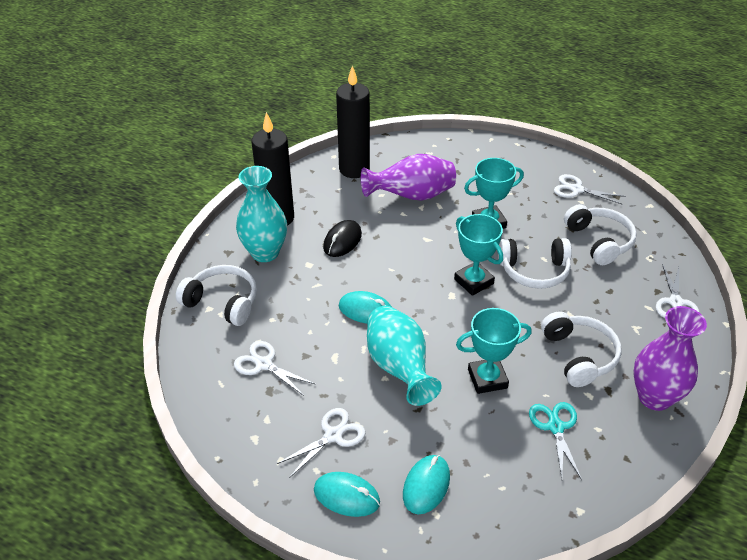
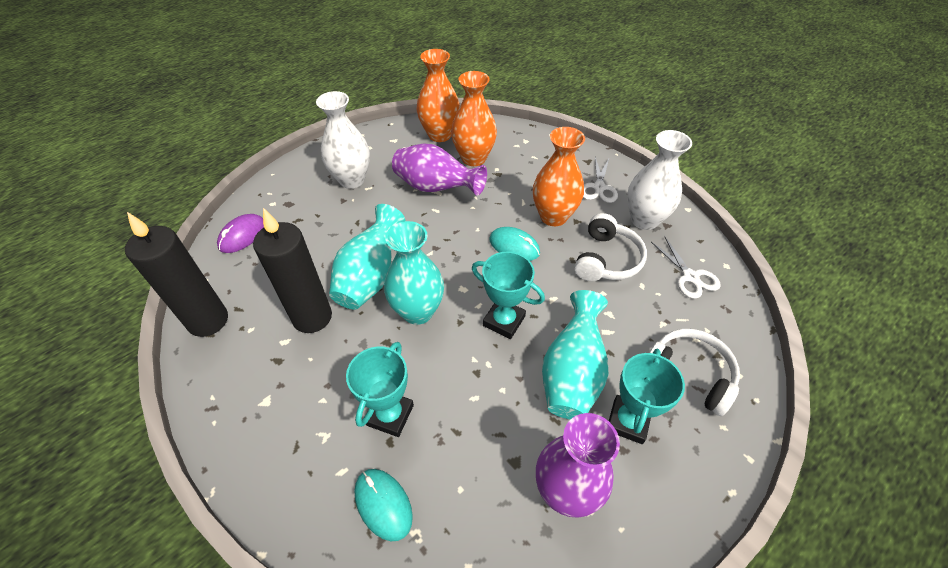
black mouse: [323,220,362,257] = 1 -> none = 0
orange vase: none = 0 -> [417,49,460,142] [451,71,497,166] [533,127,585,226] = 3
purple mouse: none = 0 -> [217,214,264,253] = 1
turquoise mouse: [314,472,380,517] [339,291,392,324] [403,455,450,514] = 3 -> [354,469,413,541] [489,227,540,261] = 2
turquoise scissors: [529,402,582,480] = 1 -> none = 0
turquoise vase: [236,166,287,262] [367,306,441,406] = 2 -> [329,204,405,310] [384,221,444,325] [542,290,609,419] = 3
white headphones: [176,265,257,326] [498,238,572,289] [541,311,622,387] [564,204,637,265] = 4 -> [574,213,647,281] [649,329,740,416] = 2
white scissors: [234,341,315,396] [277,408,366,478] [554,174,625,205] [656,264,700,318] = 4 -> [583,157,618,203] [651,236,720,299] = 2
white vase: none = 0 -> [316,91,370,189] [627,130,692,230] = 2

